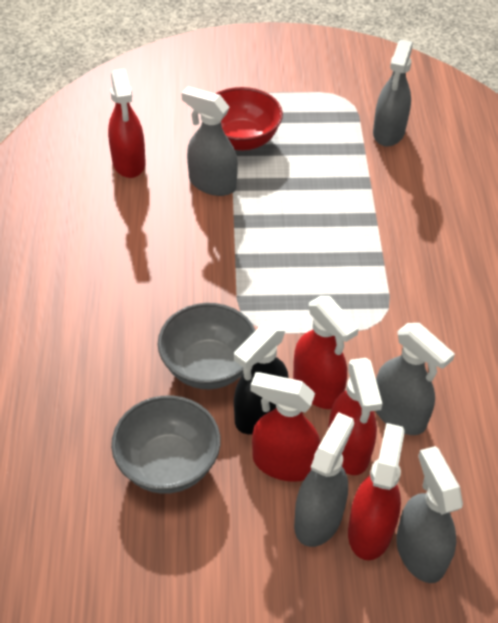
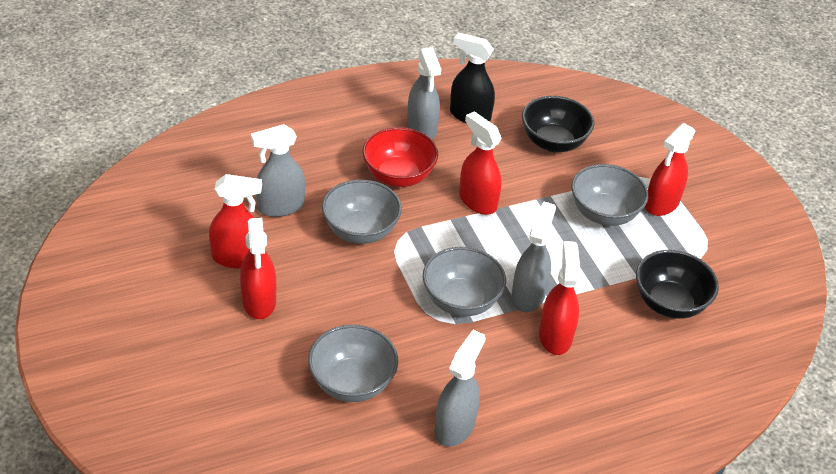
black bowl: none = 0 -> [522,96,594,152] [636,250,719,319] = 2
grey bowl: [111,396,221,494] [158,303,256,389] = 2 -> [308,325,398,402] [322,179,402,244] [423,247,506,316] [572,164,648,226] = 4
grey spray bottle: [182,86,238,196] [294,412,354,547] [373,40,413,147] [376,323,455,435] [396,446,463,583] = 5 -> [251,124,305,217] [407,47,441,139] [434,330,485,447] [511,201,556,312] = 4

